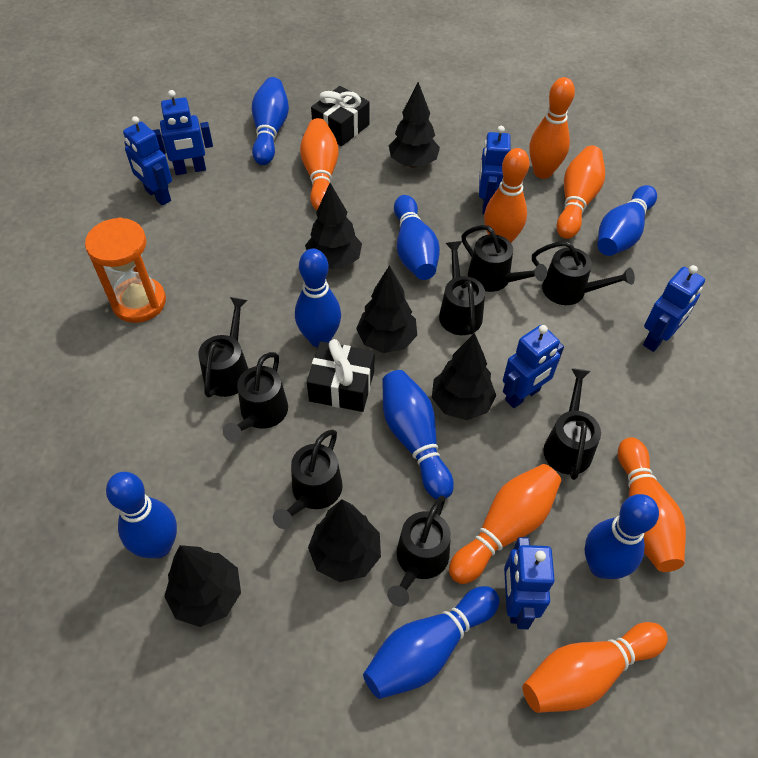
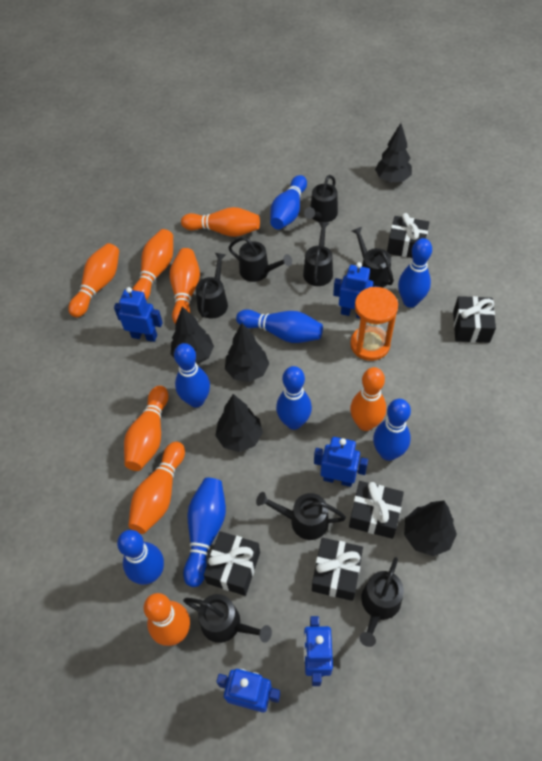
black gift: [307,339,374,412] [311,86,369,146] = 2 -> [203,531,260,596] [312,538,363,601] [349,481,404,539] [387,213,430,258] [453,296,496,343] = 5
black tree: [164,545,241,627] [305,183,362,269] [308,499,381,582] [356,265,417,353] [389,82,440,168] [432,333,496,420] = 6 -> [171,306,214,364] [215,394,263,452] [225,323,269,382] [375,123,412,183] [404,501,457,556] = 5
blue robot: [123,116,172,206] [152,90,213,175] [479,126,511,214] [503,325,564,408] [504,537,555,629] [643,265,705,352] = 6 -> [114,287,163,342] [216,669,280,713] [304,616,333,686] [314,437,368,487] [333,262,378,318] = 5
orange bowling pin: [300,118,339,211] [449,464,561,584] [484,148,529,243] [523,622,668,713] [529,77,575,179] [557,146,605,239] [618,437,686,572] = 7 -> [68,243,119,318] [124,386,169,471] [128,442,185,534] [132,229,173,300] [144,593,190,646] [170,248,200,325] [181,207,260,237] [350,367,386,431] = 8

